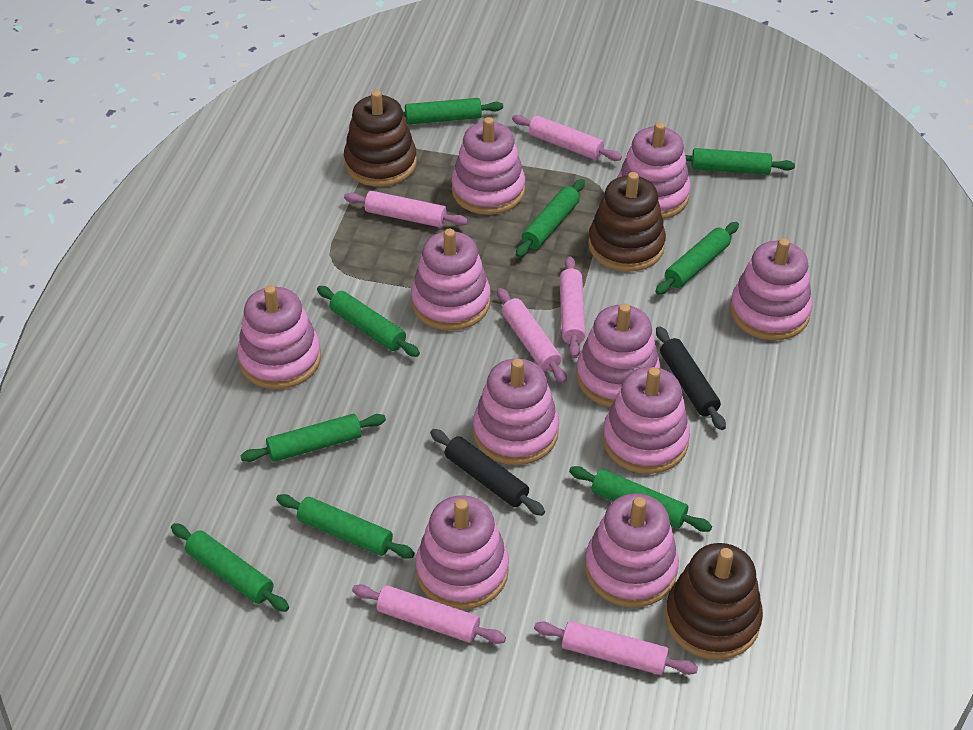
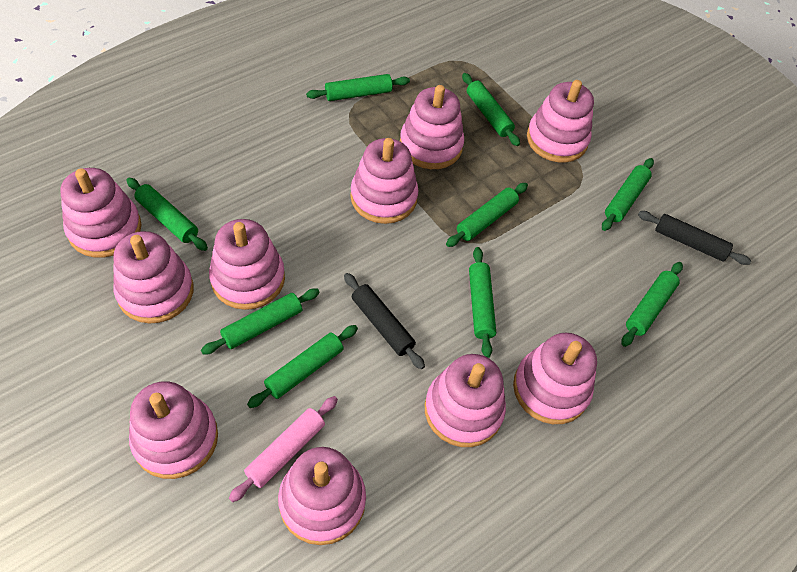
brown stacking toy: [344,90,417,187] [588,172,666,272] [665,543,763,660] = 3 -> none = 0
pink rolling pin: [344,191,468,227] [352,584,506,644] [497,288,567,383] [512,115,622,161] [534,621,698,675] [559,256,586,359] = 6 -> [229,396,338,502] = 1

